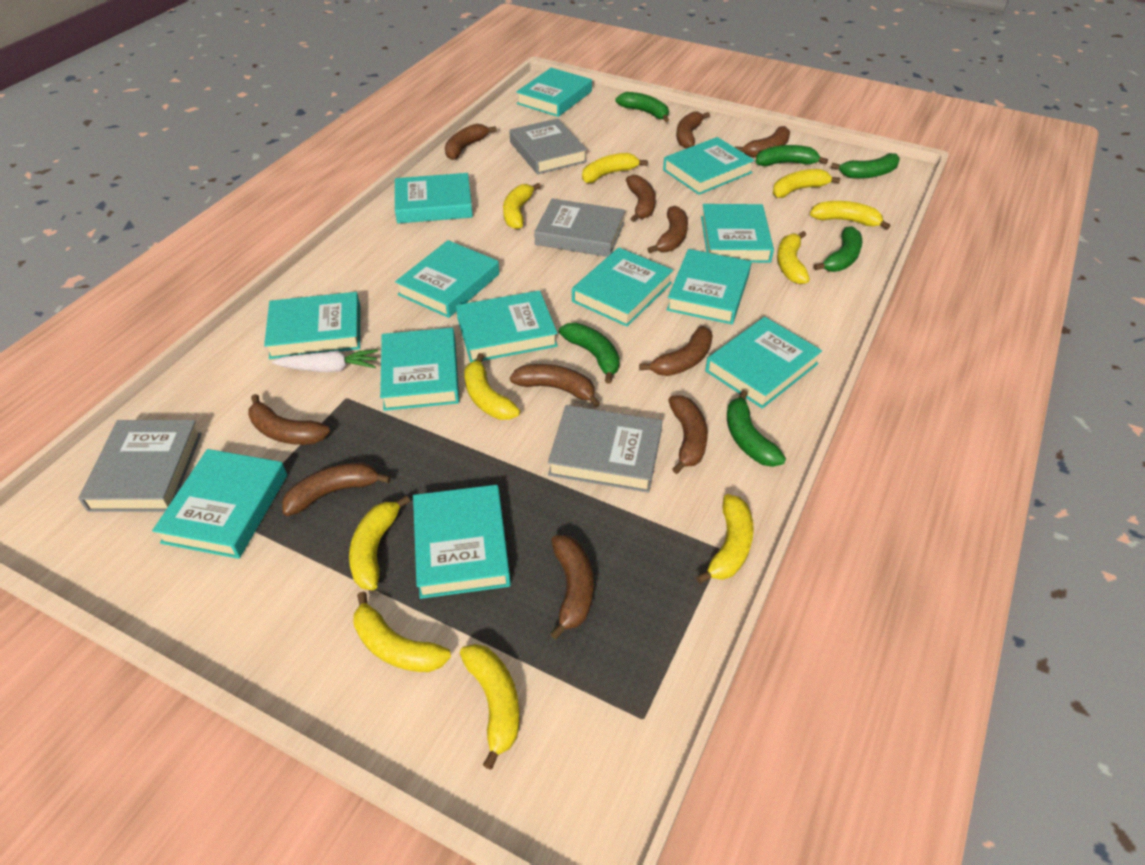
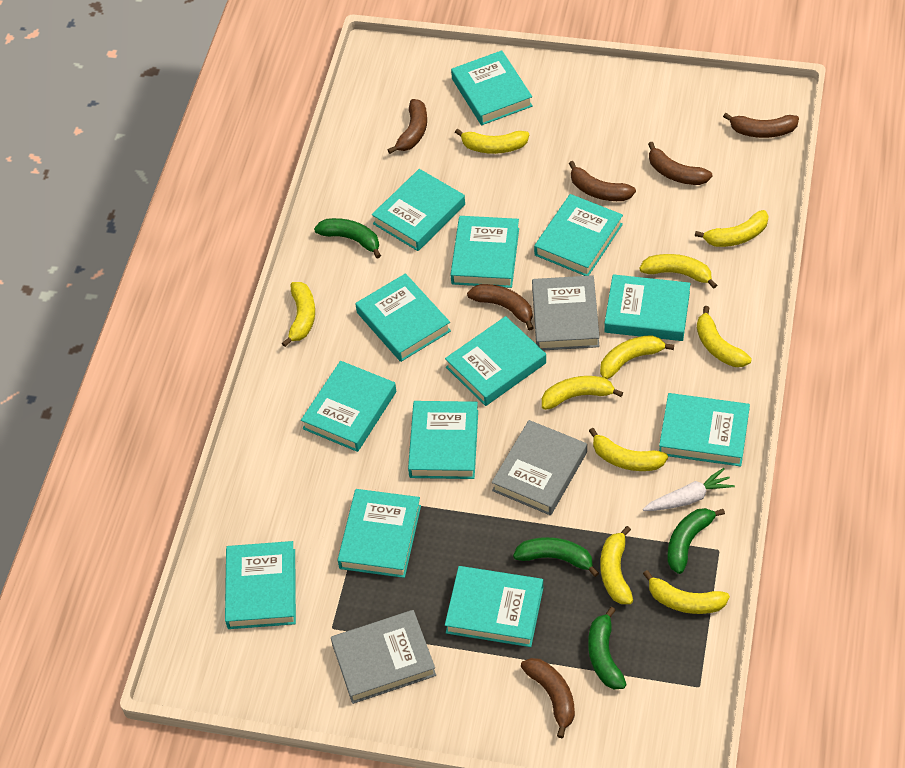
brown banana: [248,394,330,445] [282,463,391,516] [445,124,497,160] [510,364,600,407] [550,535,594,640] [626,175,656,222] [639,326,713,376] [648,206,688,253] [668,395,708,474] [676,111,710,149] [735,126,790,158] = 11 -> [388,99,427,154] [467,284,534,331] [521,658,575,738] [569,161,636,201] [648,142,713,185] [723,113,799,138] = 6
green banana: [559,323,620,384] [615,92,669,122] [727,390,786,467] [756,145,828,166] [814,226,862,272] [831,153,900,179] = 6 -> [314,218,381,259] [513,537,599,577] [588,607,627,689] [667,508,725,574] = 4
grey book: [78,420,202,512] [509,118,587,174] [534,198,625,257] [548,405,662,493] = 4 -> [331,610,436,704] [492,420,587,516] [532,275,600,350] = 3

